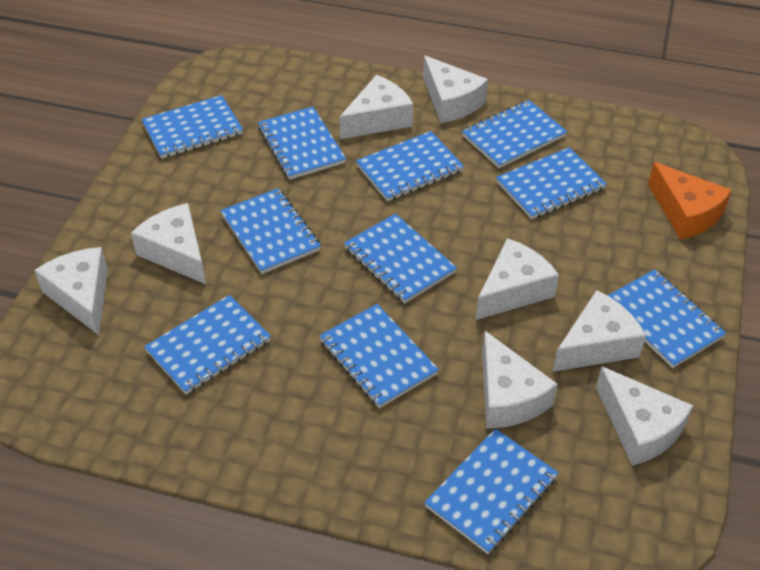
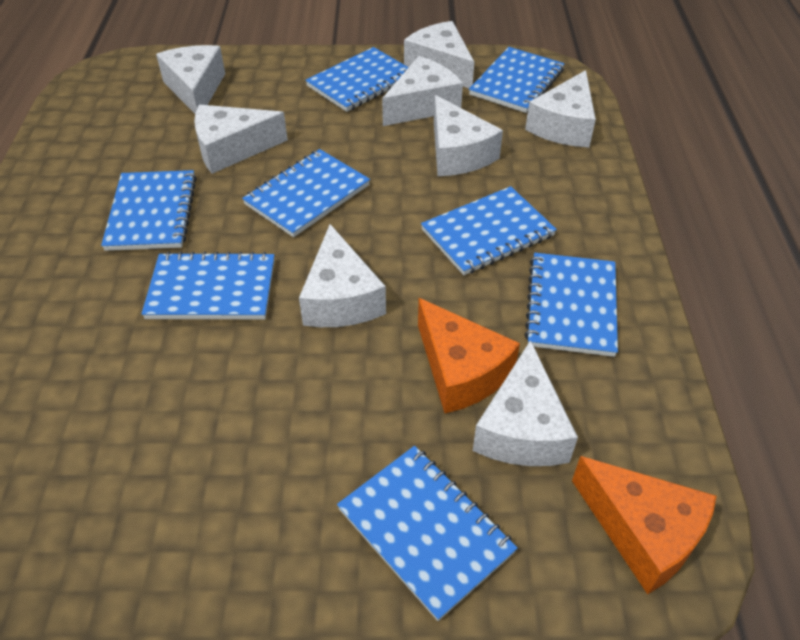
blue notebook: [141,95,243,159] [144,295,271,394] [220,188,321,274] [258,107,346,180] [319,304,439,408] [344,214,457,303] [356,131,464,202] [424,429,559,554] [462,100,567,168] [496,147,607,219] [607,269,726,368] = 11 -> [101,170,197,251] [141,252,275,319] [242,149,370,237] [305,47,409,112] [337,446,518,621] [421,186,557,275] [469,47,565,113] [525,253,618,357] = 8
orange cheese: [648,162,732,240] = 1 -> [418,298,520,413] [572,456,717,595] = 2

